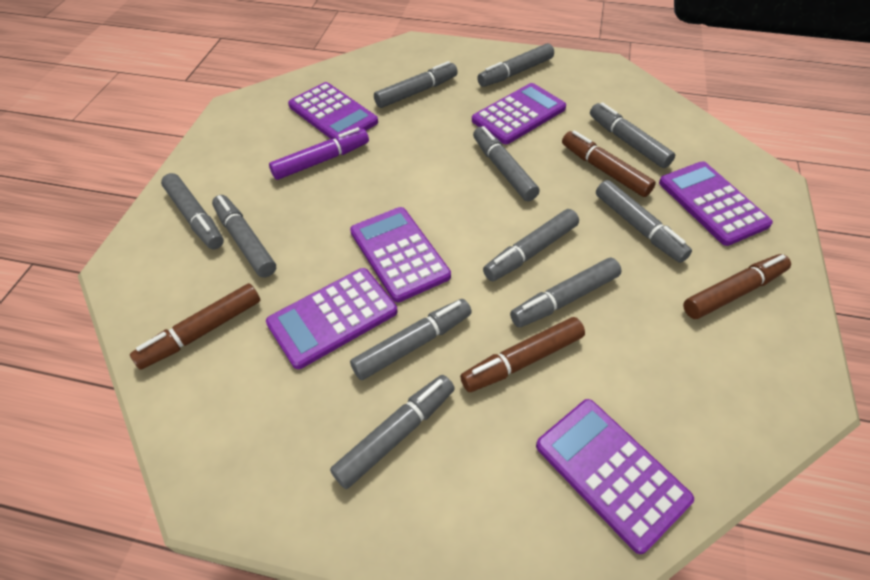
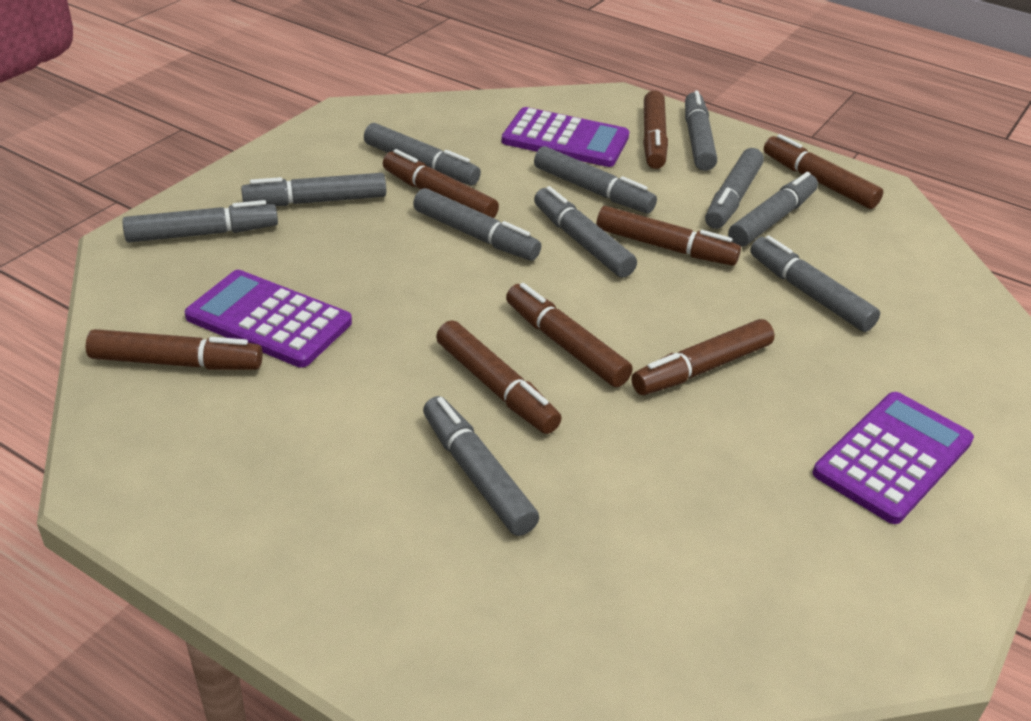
brown marker: [130,283,260,370] [460,317,585,392] [562,131,656,197] [683,254,791,319] = 4 -> [86,329,263,370] [383,149,499,218] [436,320,562,434] [506,283,633,387] [596,206,741,266] [632,319,775,395] [643,90,668,169] [764,134,883,209] = 8
purple calculator: [266,268,397,369] [288,82,378,139] [350,207,451,302] [472,83,566,144] [536,399,694,554] [659,161,773,246] = 6 -> [185,270,352,368] [502,107,629,167] [813,392,974,524] = 3
purple marker: [269,127,369,180] = 1 -> none = 0

